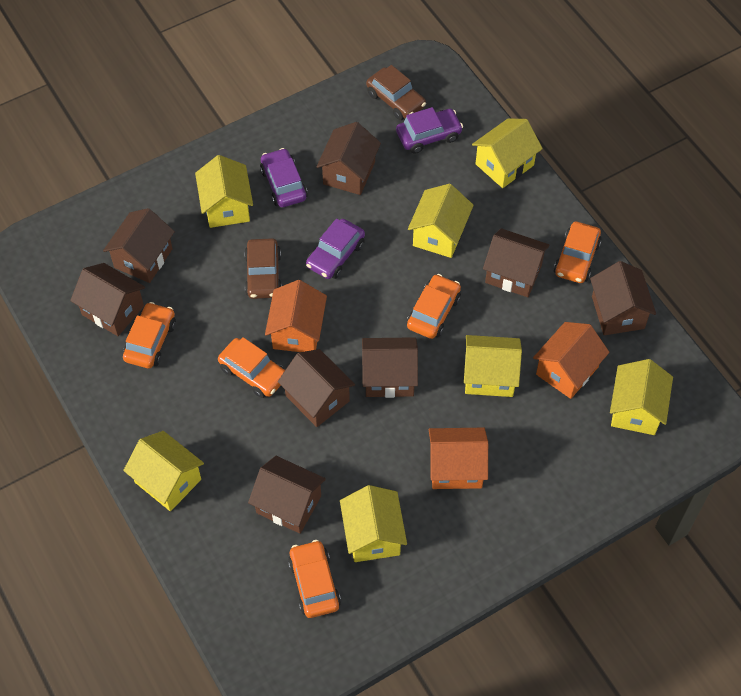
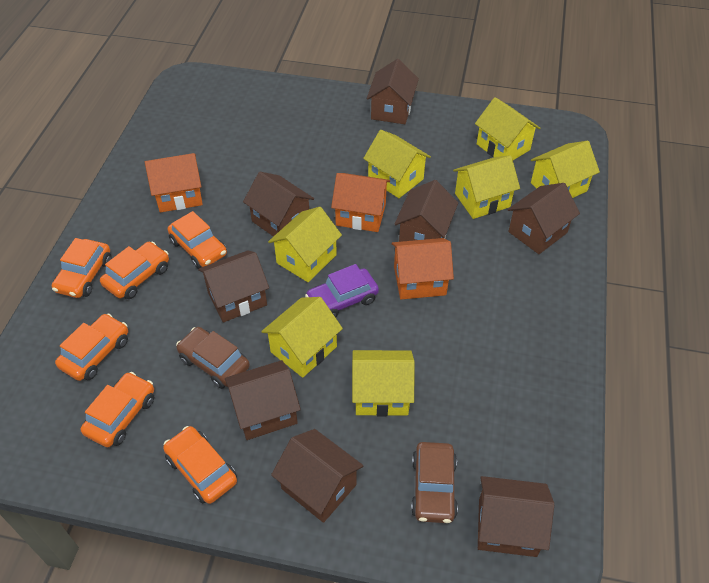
orange car: [123,302,176,369] [218,337,285,398] [288,540,341,618] [407,274,461,339] [554,221,602,283] = 5 -> [52,238,111,298] [55,313,128,381] [81,372,154,447] [100,241,169,299] [163,426,237,504] [168,211,227,269] = 6
purple car: [260,148,308,207] [306,218,365,279] [396,107,463,154] = 3 -> [305,264,379,318] = 1

